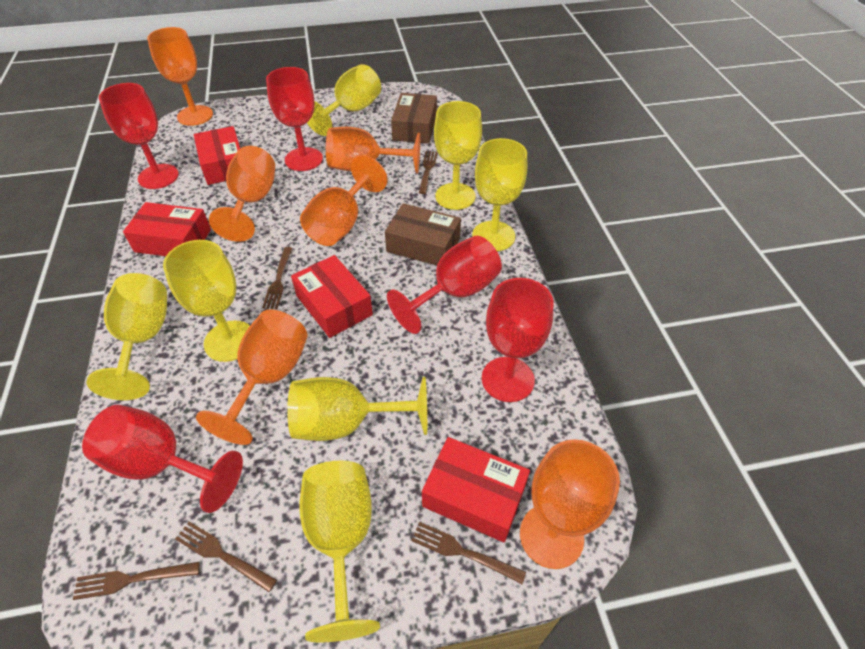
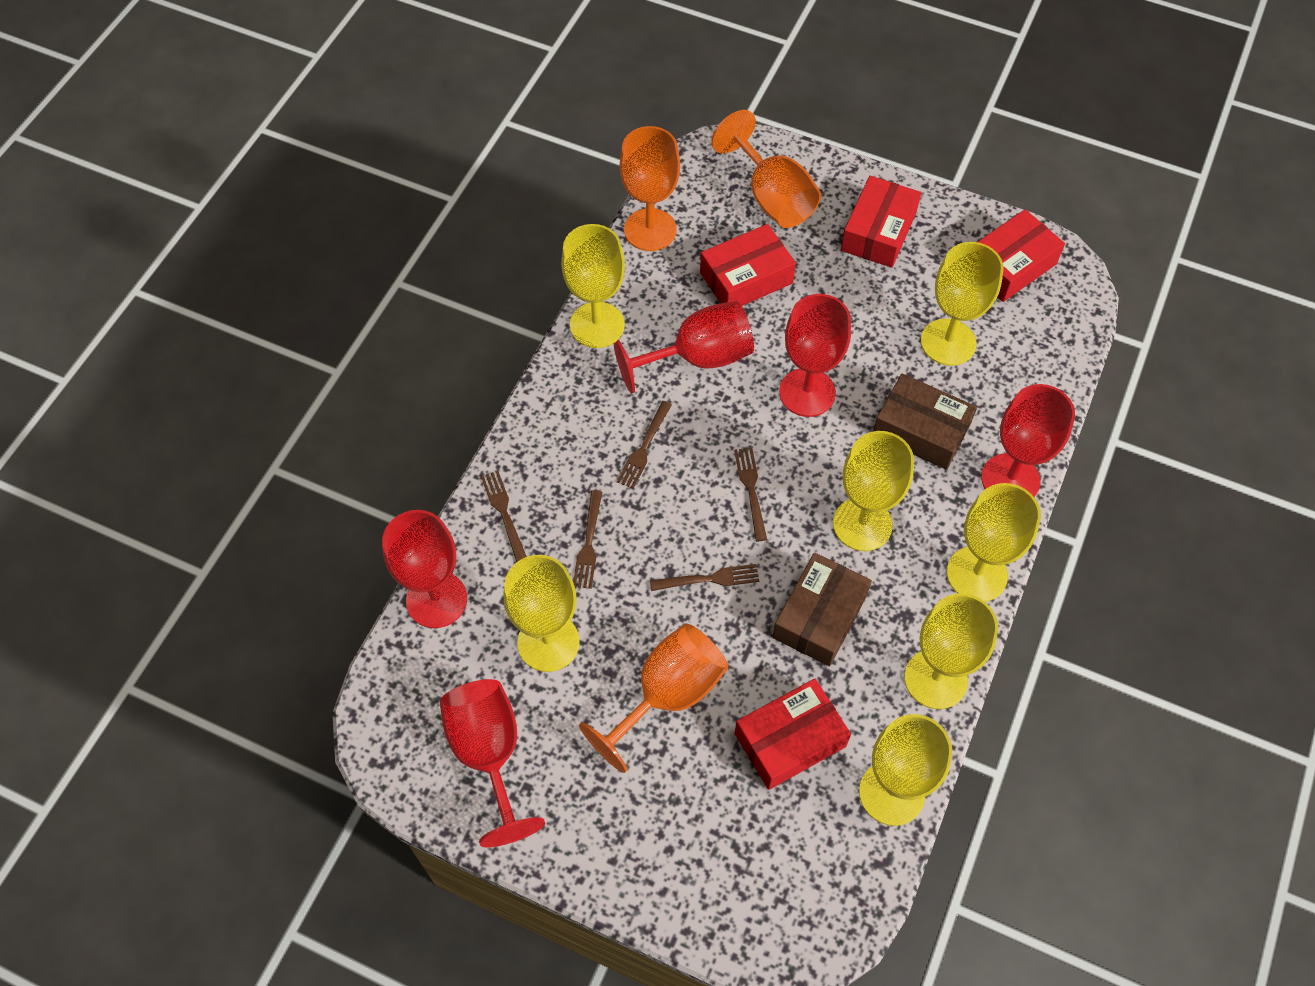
orange goblet: [147,27,213,126] [196,309,308,445] [209,146,275,242] [300,155,387,246] [326,127,420,174] [520,439,620,569] = 6 -> [579,624,728,773] [620,126,680,251] [711,110,821,228] = 3

